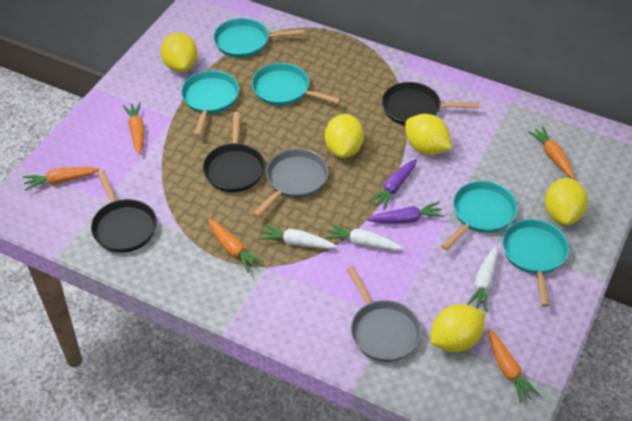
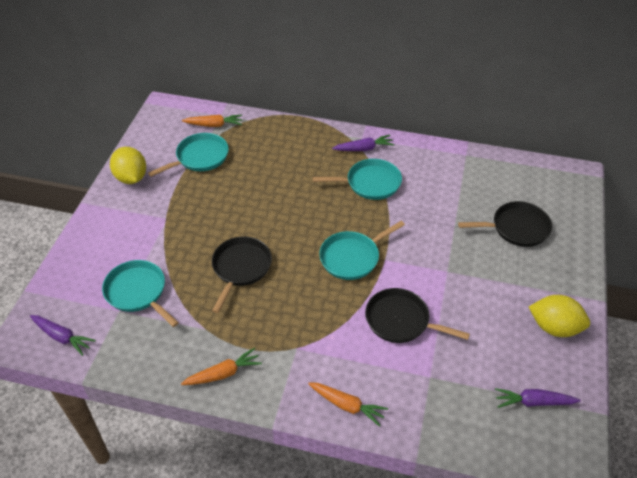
grey pan: [253,149,329,217] [347,266,422,362] = 2 -> none = 0
orange carrot: [23,167,99,191] [123,102,144,155] [208,219,264,273] [488,329,540,403] [528,126,575,179] = 5 -> [181,348,262,385] [182,115,242,127] [308,382,388,427] = 3
purple carrot: [366,202,445,224] [368,159,417,210] = 2 -> [30,315,96,356] [332,135,394,151] [495,388,581,408] = 3
turquoise pan: [181,70,239,137] [213,18,304,58] [252,63,341,106] [441,181,518,250] [502,219,569,307] = 5 -> [102,260,179,327] [148,133,229,177] [313,159,402,200] [319,221,405,280] = 4
white carrot: [258,224,337,249] [325,223,404,251] [467,246,498,312] = 3 -> none = 0
yellow lemon: [160,32,198,72] [325,114,364,158] [405,114,451,155] [430,304,485,352] [545,178,588,225] = 5 -> [110,147,146,184] [529,295,590,337] = 2

